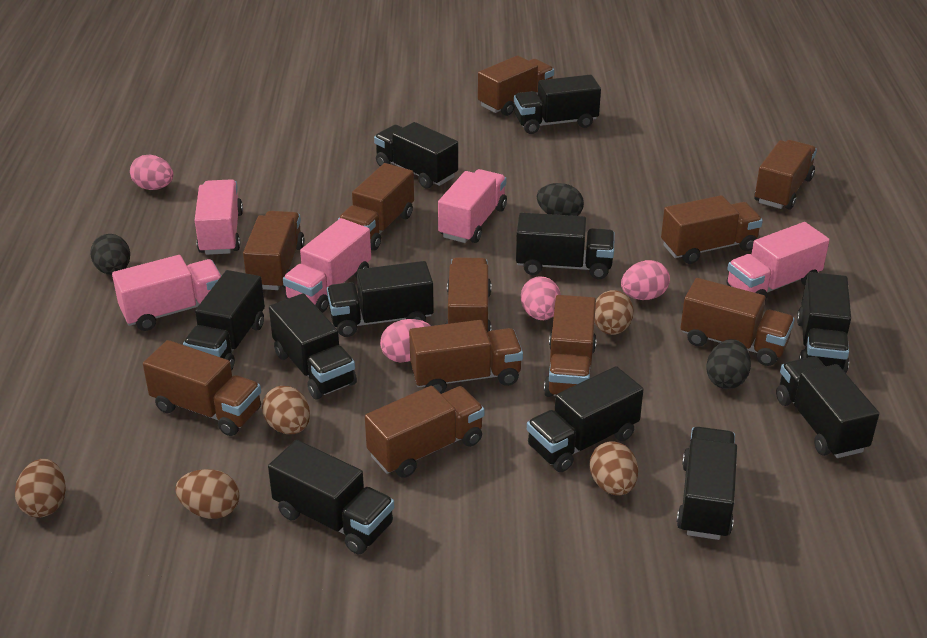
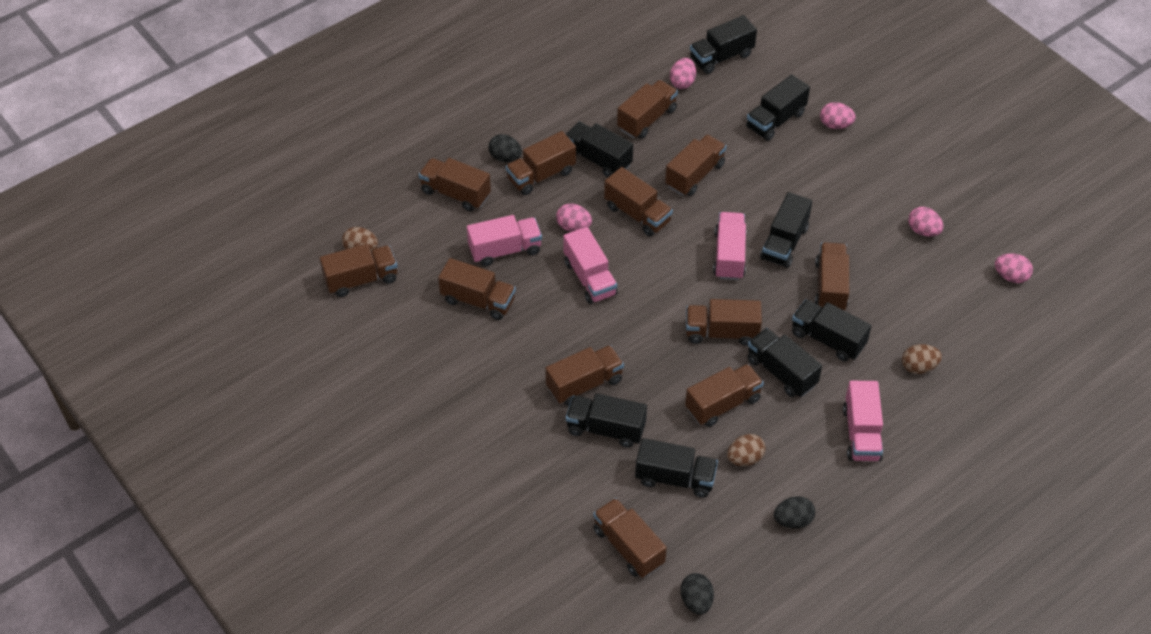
black truck: [183,270,265,371] [268,440,394,554] [269,293,357,399] [327,261,434,337] [374,122,458,189] [514,75,601,134] [516,213,615,279] [527,366,644,472] [676,427,737,540] [776,356,879,458] [797,272,851,373] = 11 -> [566,122,633,178] [566,393,647,448] [635,438,718,498] [690,15,757,74] [746,74,810,141] [747,328,822,397] [760,192,812,268] [792,299,871,362] = 8
brown egg: [15,459,66,518] [175,469,239,519] [262,386,310,434] [590,441,638,496] [595,290,634,335] = 5 -> [342,227,378,252] [727,434,766,466] [902,344,942,374] = 3
brown truck: [143,340,261,436] [243,211,305,290] [338,163,414,251] [365,386,484,478] [409,320,523,394] [446,257,491,332] [478,56,554,116] [544,295,597,397] [661,195,763,264] [681,278,795,366] [754,140,817,210] = 11 -> [320,244,397,297] [419,158,491,211] [438,258,516,320] [506,131,576,195] [545,345,624,406] [593,498,667,578] [604,167,673,237] [617,80,678,139] [665,134,726,196] [685,364,764,427] [686,299,762,346] [815,242,849,310] = 12
pink egg: [130,155,173,190] [380,319,431,363] [521,276,561,320] [621,260,670,300] = 4 -> [556,204,592,232] [670,58,696,89] [820,102,856,129] [908,207,944,237] [995,253,1033,283] = 5
pink truck: [112,255,221,331] [195,179,243,255] [283,218,371,313] [438,169,507,243] [726,222,830,300] = 5 -> [467,215,542,266] [563,227,618,304] [713,212,747,280] [843,381,883,461] = 4

